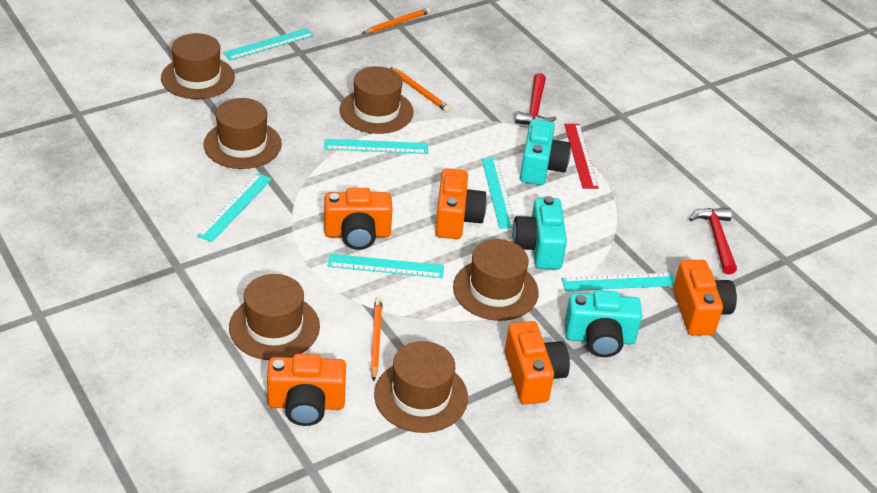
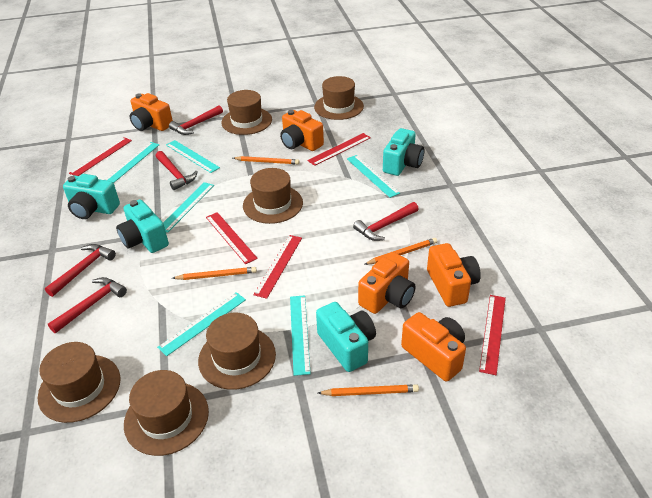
orange pencil: [363,7,431,34] [370,297,383,382] [390,67,451,112] = 3 -> [172,267,257,280] [233,156,299,165] [318,384,419,396] [364,238,437,265] = 4
red hammer: [515,73,557,124] [689,208,737,274] = 2 -> [45,244,116,297] [48,277,127,333] [155,151,197,190] [169,105,223,135] [353,202,418,241] = 5
red ruler: [564,124,599,189] = 1 -> [69,137,132,176] [206,212,258,264] [253,235,302,299] [307,133,371,166] [479,295,506,375] = 5
turquoise camera: [512,196,567,270] [520,119,571,185] [565,290,642,357] = 3 -> [63,174,120,219] [116,199,169,253] [316,302,376,372] [383,128,424,176] = 4

